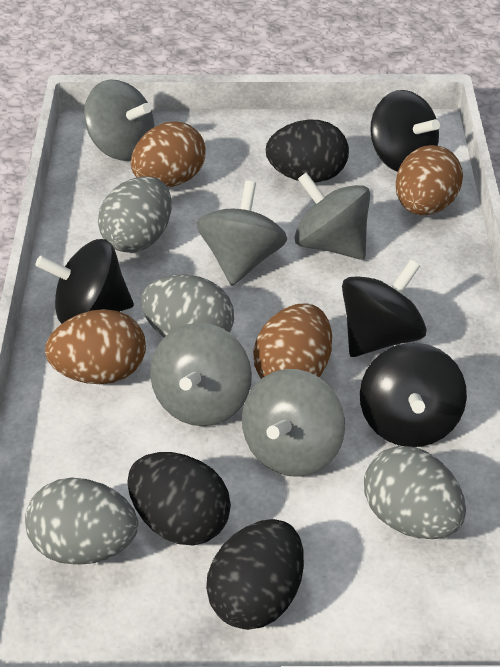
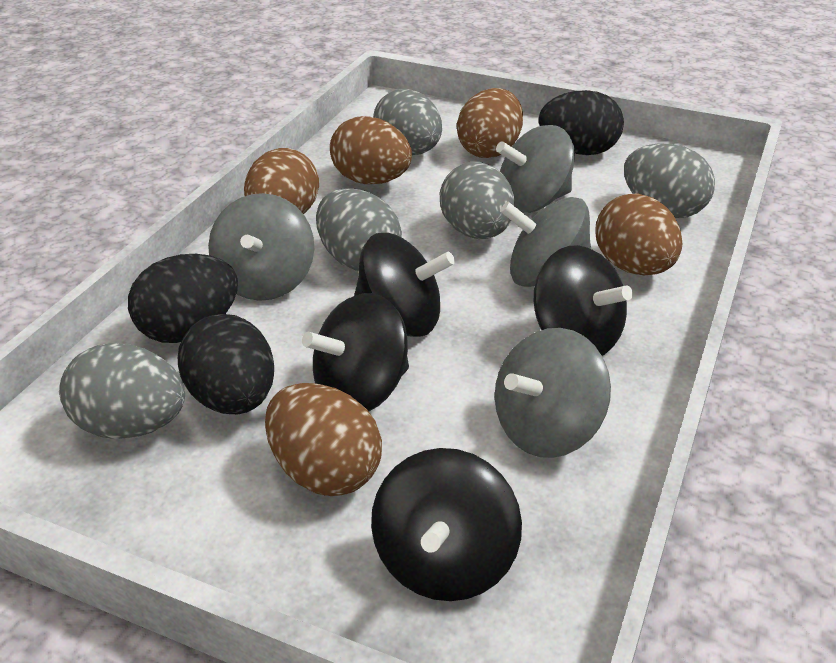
brown egg: [45,309,146,384] [131,121,205,187] [253,304,332,379] [396,145,463,215] = 4 -> [244,148,319,214] [265,383,382,496] [330,116,412,184] [457,88,523,158] [595,193,683,275] = 5
grey egg: [25,478,138,565] [98,176,172,253] [141,275,234,338] [364,446,466,539] = 4 -> [59,343,185,439] [316,188,402,271] [373,89,442,155] [440,162,515,239] [624,143,715,218] = 5
grey spinning top: [84,79,154,161] [150,323,252,426] [196,181,287,286] [242,369,345,477] [294,172,370,260] = 5 -> [208,193,314,301] [495,328,611,458] [496,125,575,213] [500,197,591,287] = 4

